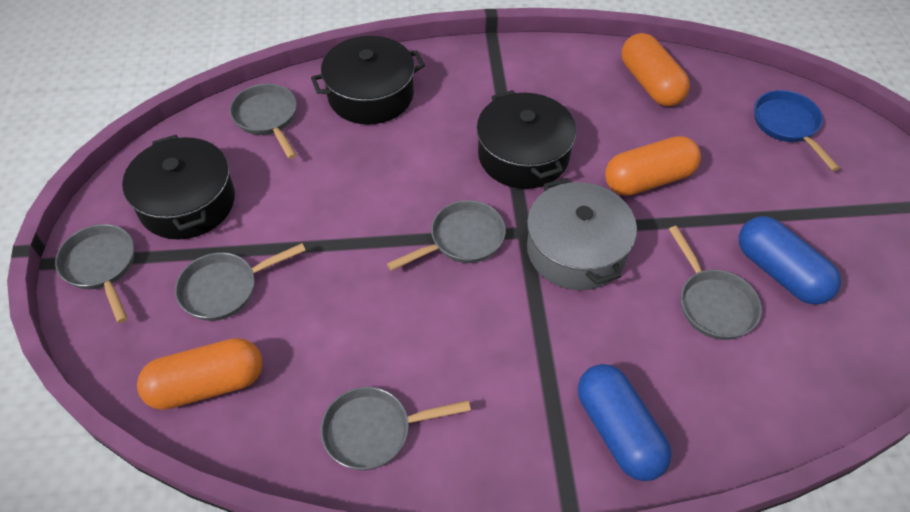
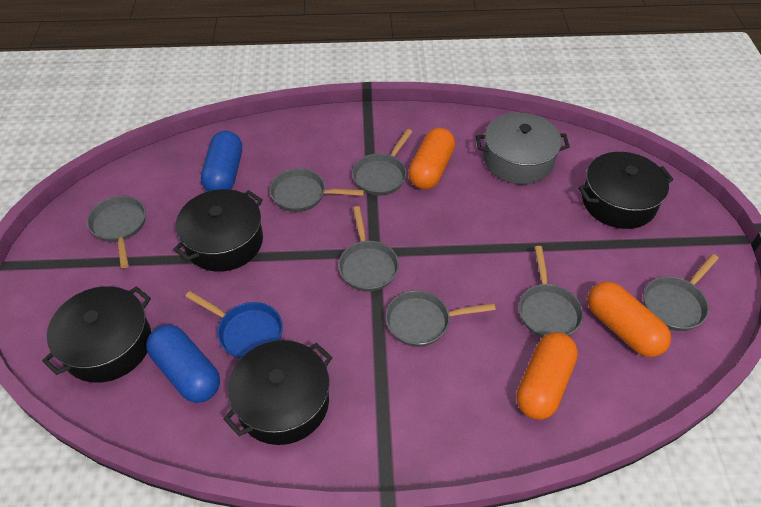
black pot: [122,135,235,240] [311,36,425,125] [476,90,576,189] = 3 -> [42,286,151,383] [173,189,263,272] [224,340,332,445] [578,152,674,229] = 4
grey pan: [55,224,134,323] [175,243,306,321] [230,84,297,159] [320,387,471,470] [387,200,506,271] [669,226,762,340] = 6 -> [87,196,146,268] [270,168,364,212] [338,206,399,292] [352,129,413,196] [386,290,496,347] [519,246,583,337] [644,254,719,331] = 7

